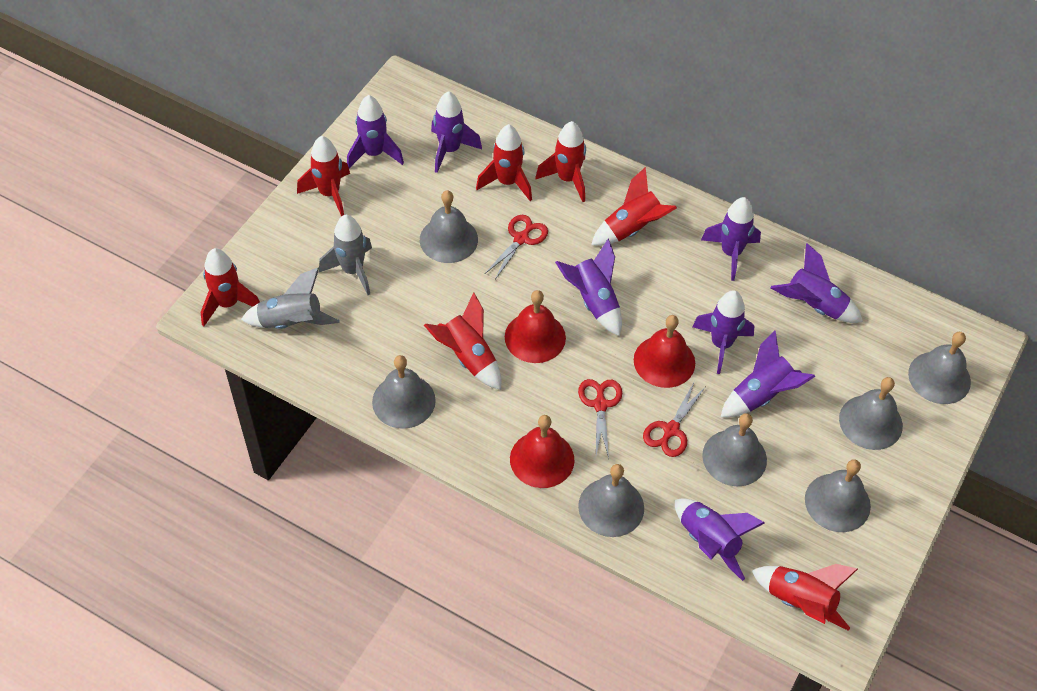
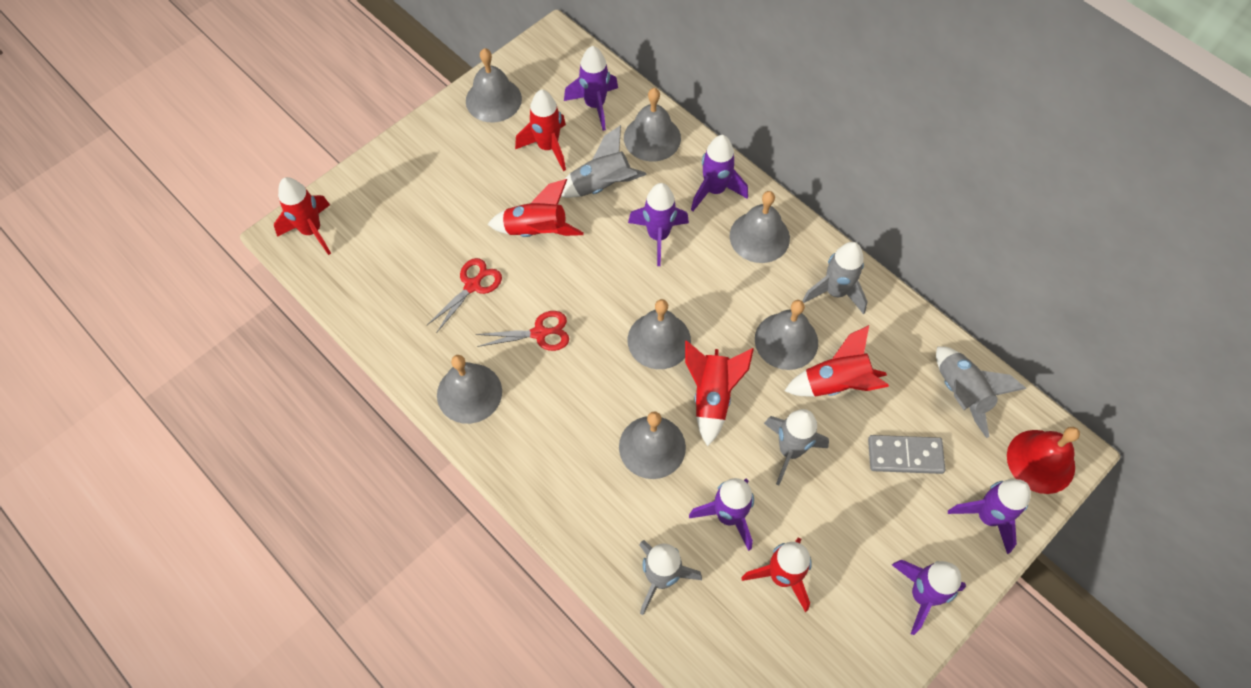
grey domino: none = 0 -> [868,435,945,474] = 1
grey rocket: [241,268,340,329] [319,215,372,295] = 2 -> [561,125,647,198] [640,540,702,615] [764,409,829,485] [802,242,868,314] [936,346,1026,438] = 5
purple rocket: [347,95,404,168] [431,91,482,173] [555,239,622,336] [675,498,765,581] [692,290,754,374] [701,197,761,281] [721,330,815,417] [770,243,863,323] = 8 -> [564,46,618,131] [628,183,689,266] [689,478,754,551] [691,135,748,211] [892,560,966,635] [948,479,1031,554] = 6
red bell: [505,290,566,363] [510,415,575,488] [634,315,695,388] = 3 -> [1007,427,1080,494] = 1
red rocket: [201,248,260,326] [297,136,350,217] [424,292,501,390] [476,124,532,201] [535,121,586,202] [591,167,677,246] [752,564,858,631] = 7 -> [274,177,331,255] [488,179,584,237] [515,89,566,171] [685,341,754,446] [741,537,812,612] [785,325,889,397] = 6
red scissors: [485,215,548,279] [578,379,622,459] [643,383,706,457] = 3 -> [427,258,502,333] [476,311,569,351] = 2

